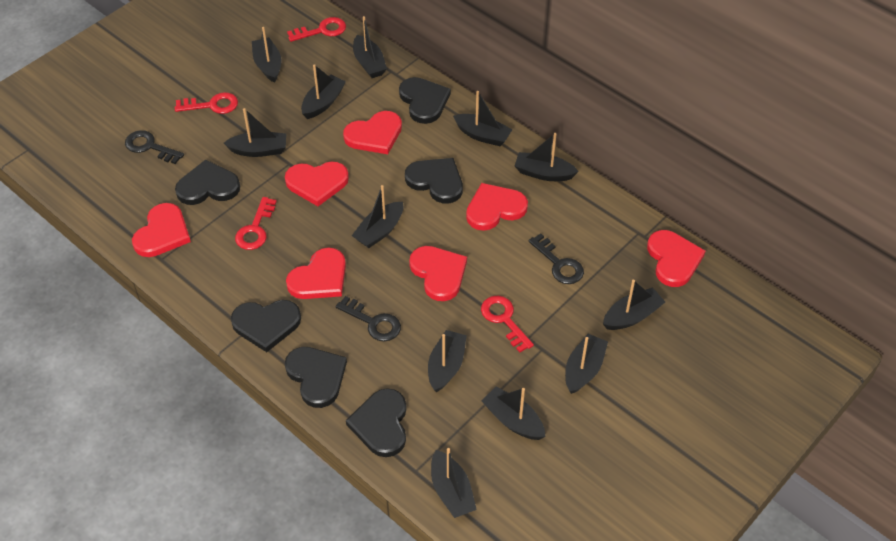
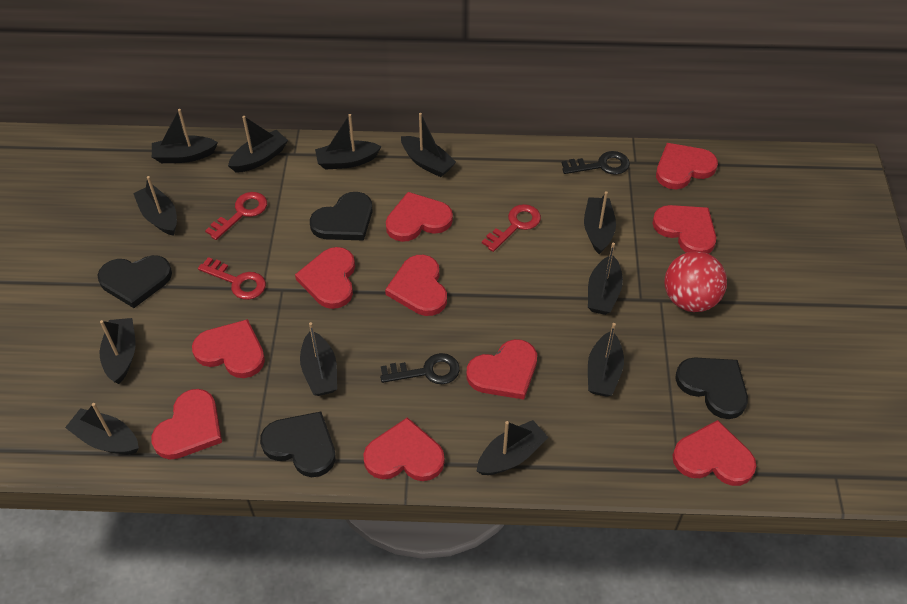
black heart: [175,160,240,205] [231,300,301,352] [285,347,347,408] [346,388,407,457] [399,77,451,124] [405,158,463,204] = 6 -> [97,255,172,308] [260,412,336,477] [310,192,373,240] [675,357,748,419] = 4
black key: [125,130,184,164] [336,296,401,341] [528,233,584,284] = 3 -> [380,353,460,384] [562,151,630,175] = 2
red ball: none = 0 -> [665,251,727,312] = 1
red heart: [132,203,191,257] [285,161,349,206] [286,248,346,299] [343,111,402,154] [409,246,467,301] [466,183,528,231] [647,230,706,287] = 7 -> [151,389,222,460] [192,319,265,378] [295,247,355,309] [363,417,445,481] [385,255,447,316] [386,192,453,242] [466,339,537,400] [652,205,716,254] [656,143,718,189] [673,420,756,486] = 10
red key: [175,92,238,114] [235,197,277,250] [287,17,346,42] [481,296,534,352] = 4 -> [198,257,266,300] [205,192,267,240] [482,204,541,252] = 3

